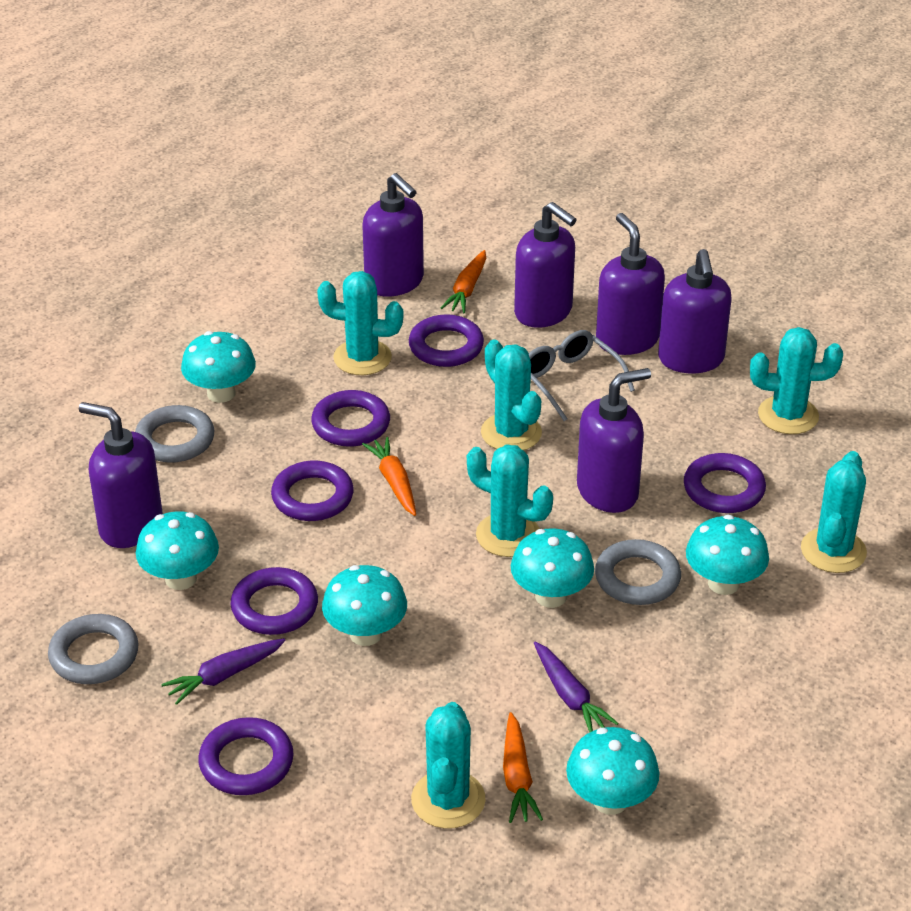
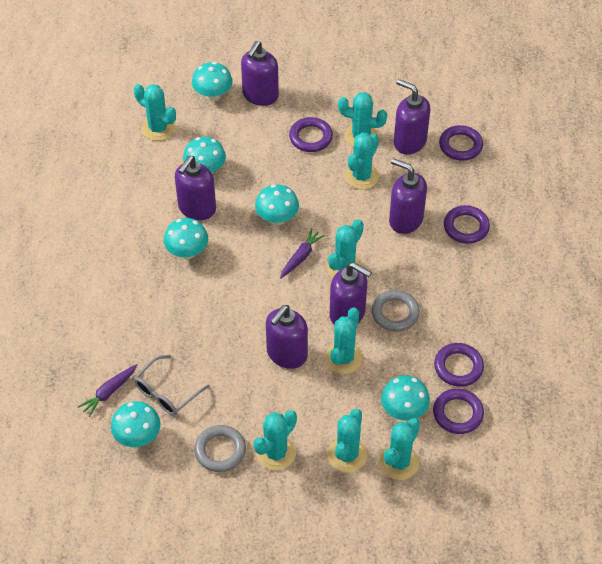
grey ring: [48,614,139,684] [135,405,215,463] [595,539,681,605] = 3 -> [194,425,246,472] [371,290,420,331] = 2
orange carrot: [362,437,416,516] [441,250,486,313] [503,712,543,823] = 3 -> none = 0
purple ring: [198,717,294,795] [230,567,318,635] [271,460,354,521] [311,390,390,447] [409,314,484,367] [684,453,766,513] = 6 -> [289,117,333,152] [433,388,484,434] [434,343,484,387] [439,125,483,161] [444,205,490,244] = 5
turquoise cactus: [317,271,403,375] [411,702,486,829] [467,444,553,557] [481,340,542,451] [750,327,843,434] [801,451,867,573] = 6 -> [134,84,176,141] [253,410,297,471] [325,308,363,374] [327,219,364,278] [327,409,367,473] [338,92,387,147] [345,133,379,189] [379,418,420,480] = 8

